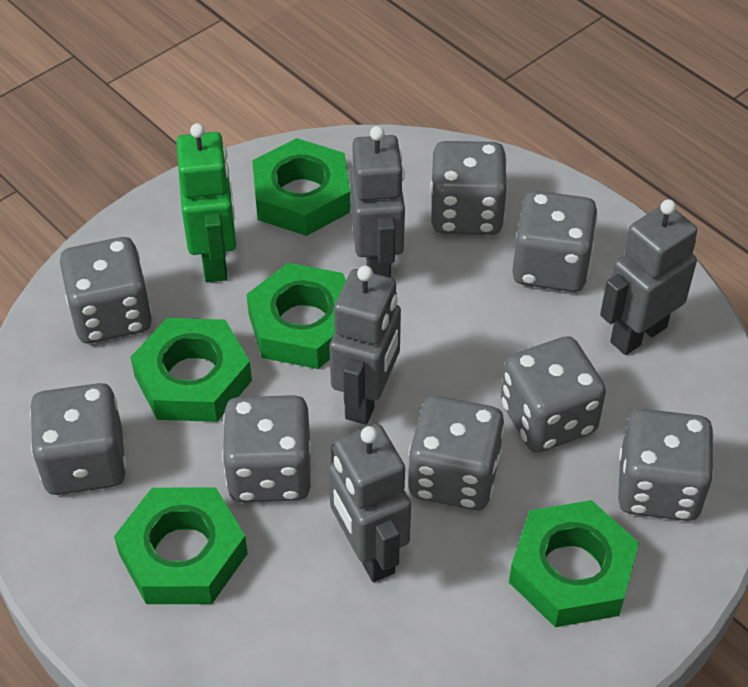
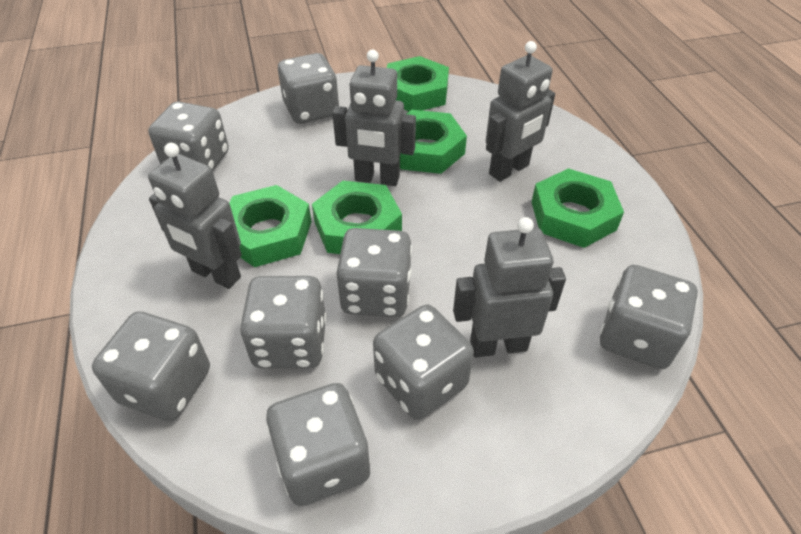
green robot: [176,123,236,283] = 1 -> none = 0

